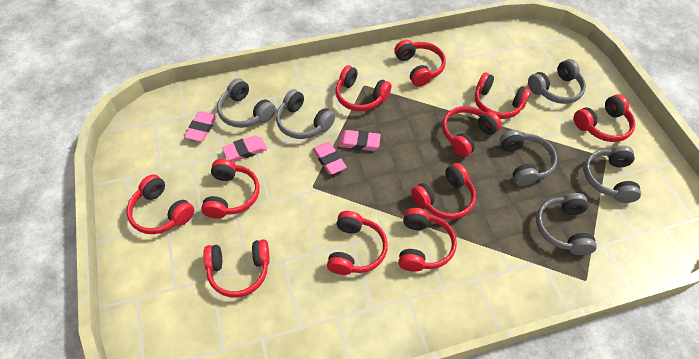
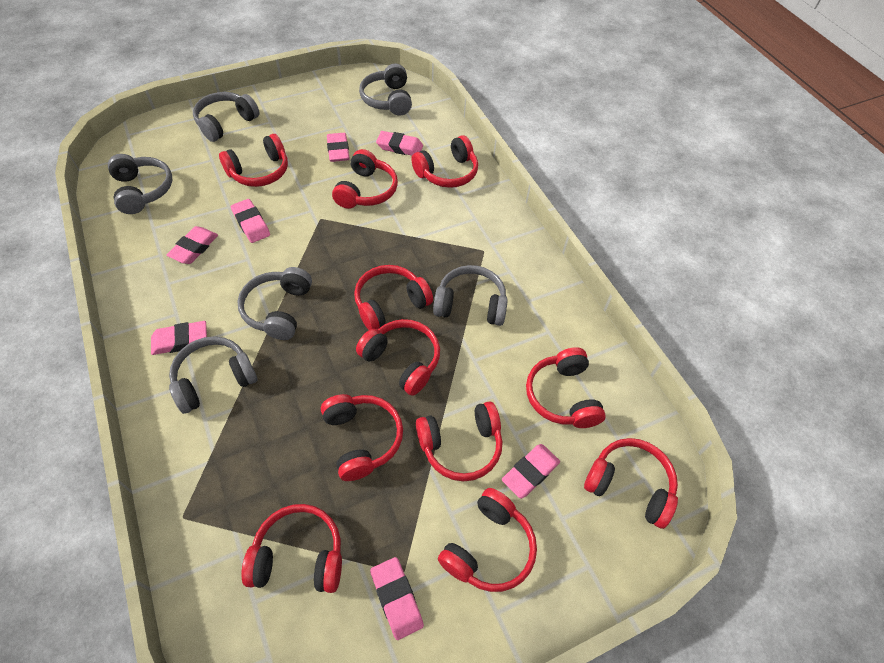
pink eraser: [184,111,217,141] [222,135,267,162] [313,142,347,175] [338,130,381,151] = 4 -> [151,321,207,355] [167,226,218,264] [231,199,270,243] [327,133,350,162] [370,557,424,640] [376,131,423,155] [502,444,560,499] = 7

